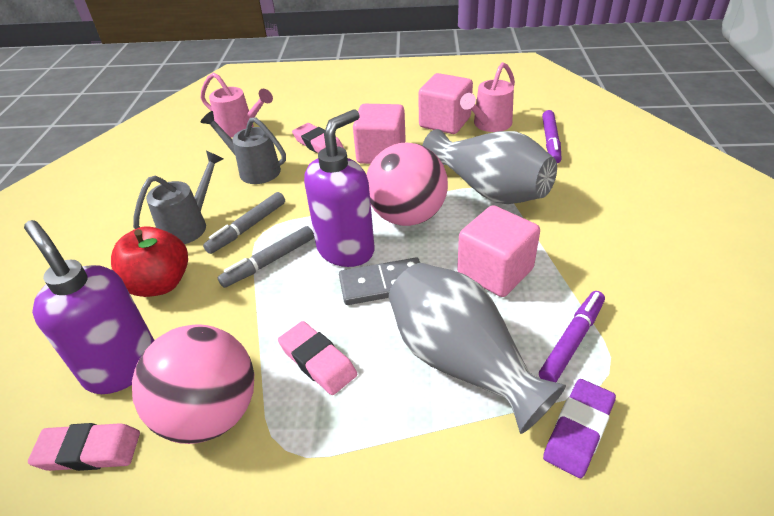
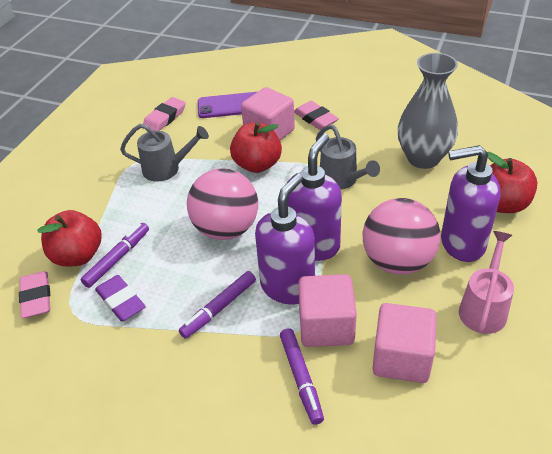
grey domino: [339,258,420,305] = 1 -> none = 0
grey marker: [203,192,285,254] [218,226,314,288] = 2 -> none = 0
grey vase: [389,263,566,434] [422,129,557,204] = 2 -> [398,53,458,169] = 1
pink watering can: [201,73,273,138] [460,62,515,132] = 2 -> [459,231,514,334] = 1
purple marker: [539,291,605,382] [542,110,562,163] = 2 -> [80,223,149,288] [179,271,256,339] [280,328,324,425] = 3
purple phone: none = 0 -> [198,92,257,118] = 1
purple soap dispenser: [24,220,155,394] [304,109,374,267] = 2 -> [255,173,315,304] [287,134,342,261] [441,145,501,262] = 3
red apple: [111,226,188,297] = 1 -> [37,210,102,267] [230,122,282,173] [488,152,537,213] = 3

